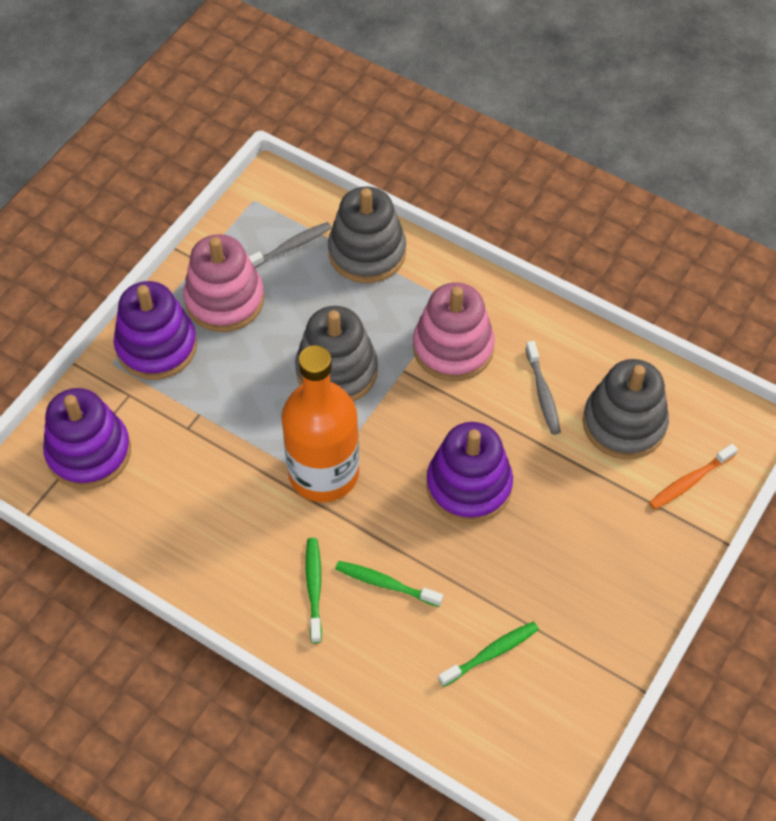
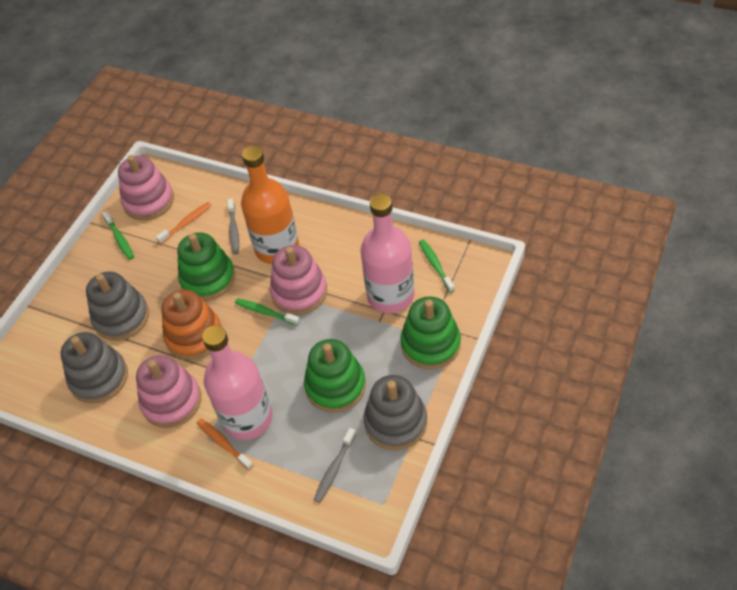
green stacking toy: none = 0 -> [177,232,235,301] [304,339,366,413] [400,296,461,369] = 3
orange stacking toy: none = 0 -> [161,290,222,360] = 1
orange toothbrush: [649,444,738,510] = 1 -> [156,202,212,244] [197,419,254,470] = 2
pink bottle: none = 0 -> [202,325,273,440] [360,194,414,313] = 2
pink stacking toy: [183,234,264,332] [413,282,495,381] = 2 -> [118,155,174,220] [136,355,201,428] [270,245,327,315] = 3
purple stacking toy: [43,388,131,489] [114,281,197,380] [426,422,513,523] = 3 -> none = 0

